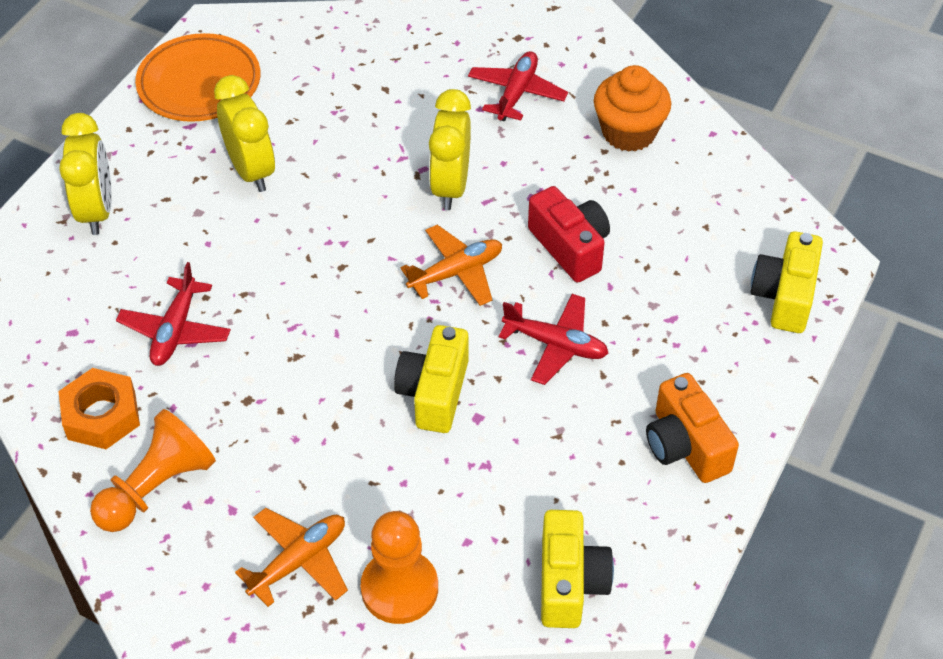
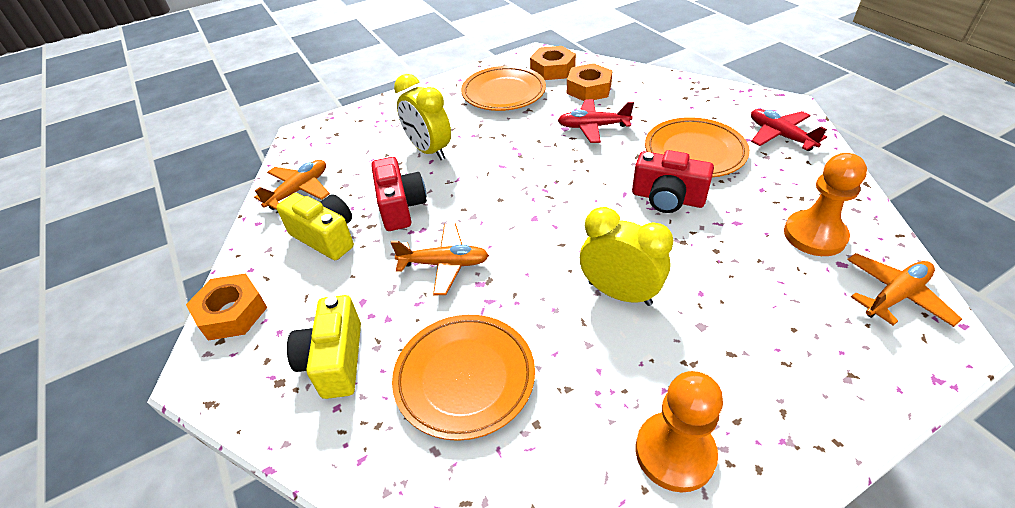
orange camera: [646,373,739,483] = 1 -> none = 0
orange cupcake: [594,65,671,152] = 1 -> none = 0
orange nut: [58,368,140,449] = 1 -> [186,273,267,341] [530,46,576,80] [567,63,613,101] = 3
orange plane: [235,508,348,607] [400,225,502,306] = 2 -> [254,160,330,210] [391,224,489,295] [847,253,962,327] = 3
orange plate: [135,33,260,122] = 1 -> [392,315,535,441] [461,66,546,111] [645,117,750,177] = 3
red camera: [528,186,610,282] = 1 -> [371,157,427,231] [632,150,714,213] = 2
red plane: [116,262,231,366] [468,51,568,121] [499,294,609,385] = 3 -> [557,99,634,143] [751,109,827,151] = 2
yellow camera: [394,325,469,433] [541,510,614,628] [751,231,823,333] = 3 -> [276,193,354,260] [287,295,361,399] = 2
yellow clock: [59,113,112,235] [214,75,275,192] [429,89,471,210] = 3 -> [394,74,451,160] [580,207,674,306] = 2

